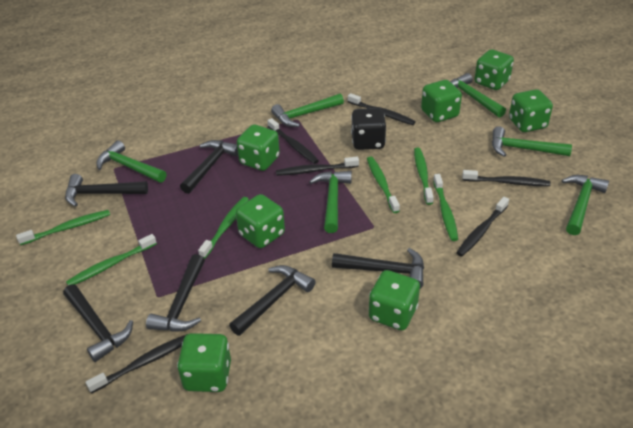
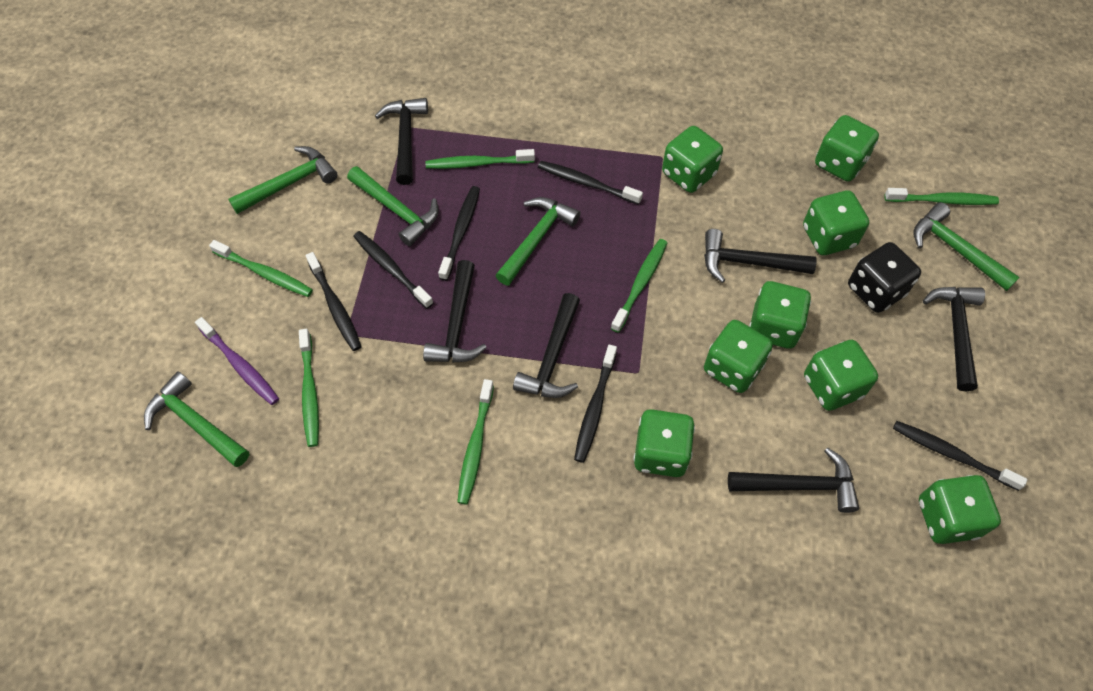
green dice: [177,333,231,392] [236,194,285,248] [237,125,280,171] [369,270,420,330] [421,80,462,122] [474,49,514,90] [509,89,553,132] = 7 -> [633,409,695,477] [662,126,723,193] [704,320,773,393] [749,281,811,349] [803,191,869,255] [804,340,878,411] [815,115,879,181] [919,475,1001,544] = 8
green hammer: [96,140,166,183] [271,94,344,127] [309,171,352,233] [450,73,506,118] [492,126,572,157] [562,175,609,235] = 6 -> [144,371,249,467] [228,146,338,214] [347,166,439,246] [495,197,580,286] [913,202,1020,291] = 5
purple toothbrush: none = 0 -> [195,317,279,405] = 1

